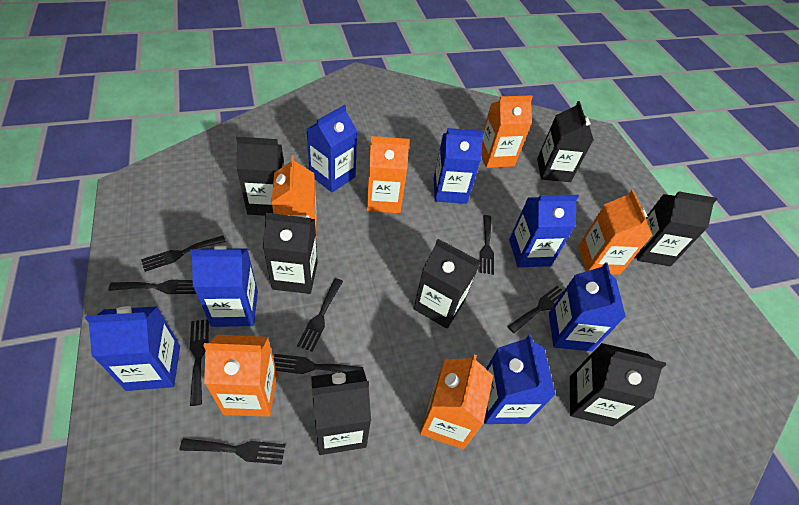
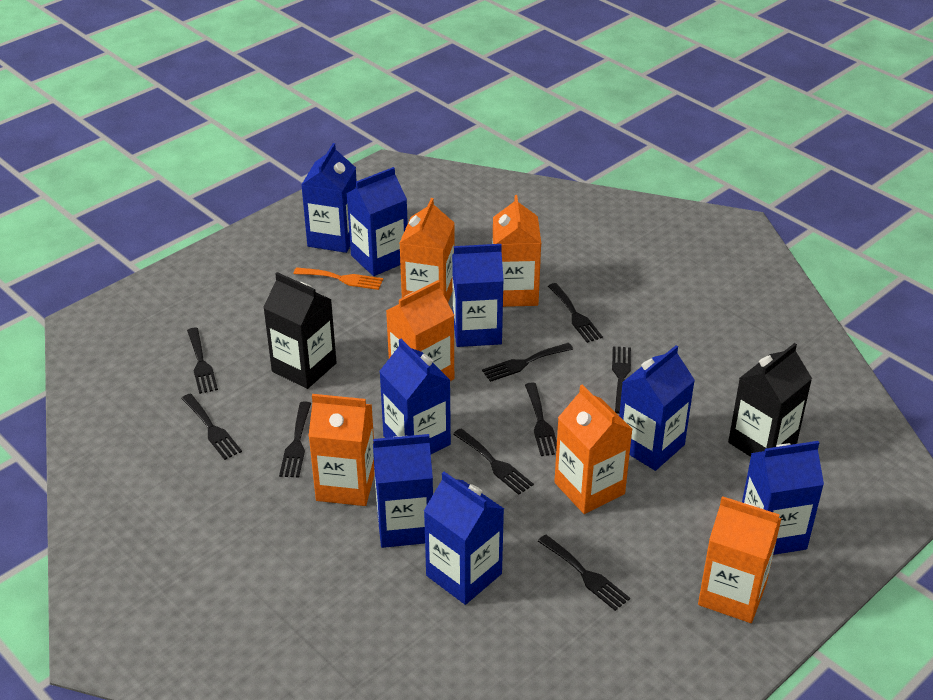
black carton: [236,137,284,216] [263,213,318,294] [311,369,371,455] [413,239,481,329] [537,101,594,182] [570,343,666,426] [636,191,717,266] = 7 -> [263,272,337,389] [728,343,812,457] = 2
black fork: [108,280,196,294] [141,236,226,272] [179,438,286,465] [190,319,209,406] [274,354,363,374] [297,278,343,352] [480,215,494,275] [507,285,564,333] = 8 -> [181,393,242,460] [187,328,218,394] [279,402,311,478] [453,429,534,495] [482,343,573,382] [525,383,557,456] [538,534,630,611] [548,283,603,343] [612,346,631,414] = 9
blue carton: [85,306,180,391] [190,246,258,327] [307,105,357,192] [433,128,484,204] [484,335,556,424] [509,195,579,268] [549,262,626,351] = 7 -> [301,143,357,253] [346,167,408,276] [373,434,433,548] [379,339,451,454] [424,472,504,605] [452,244,504,347] [619,346,695,471] [742,441,824,555] = 8
orange fork: none = 0 -> [293,267,383,290] = 1

